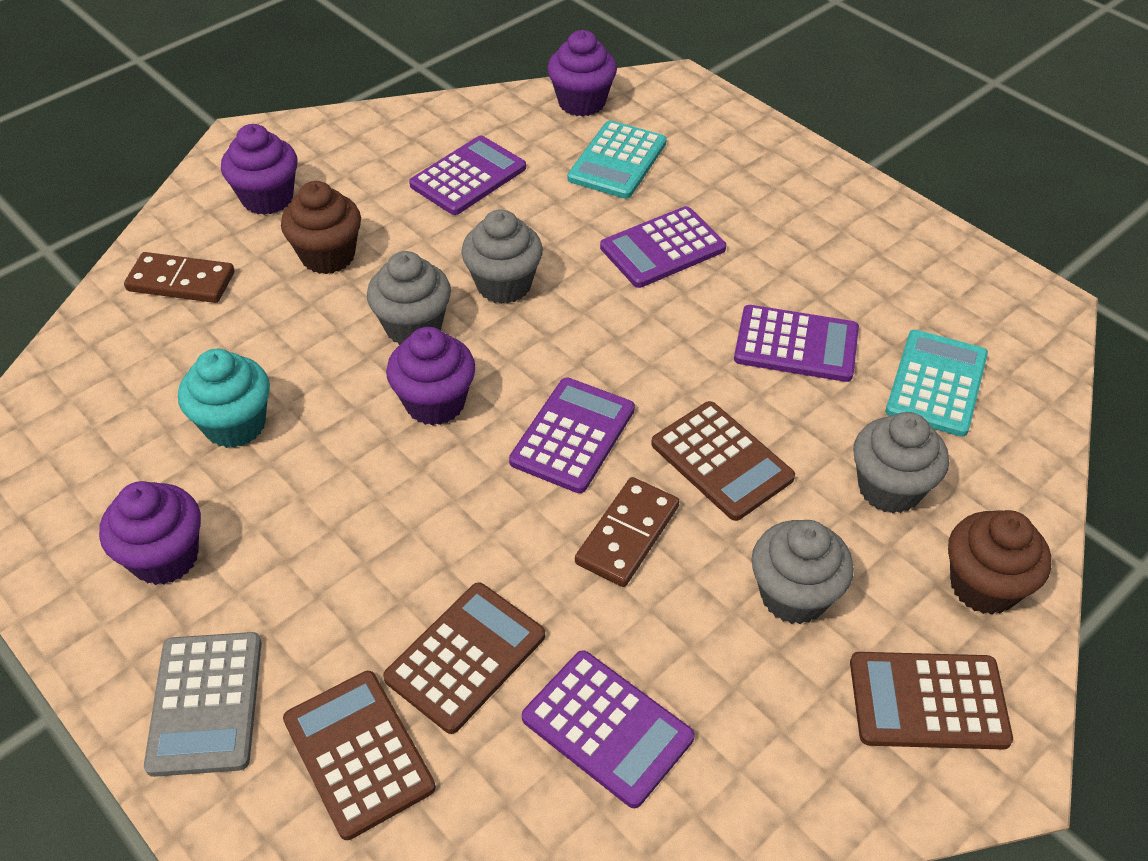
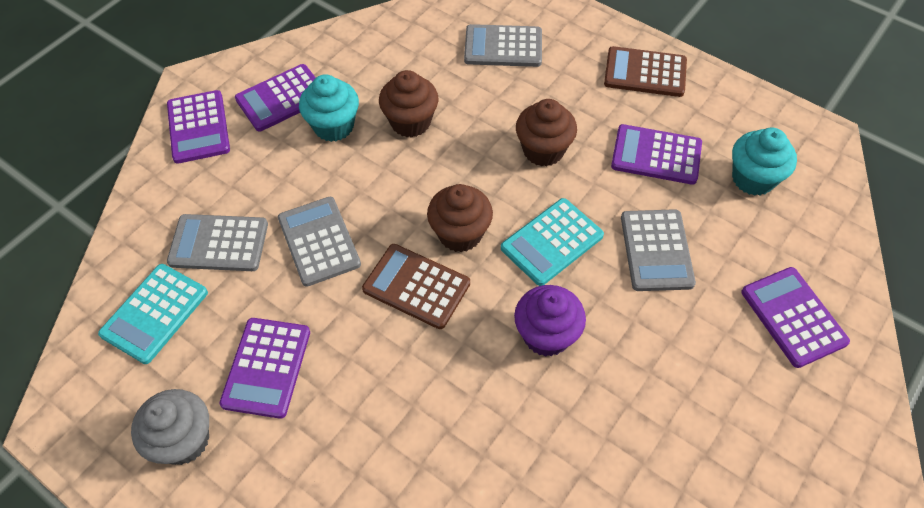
brown calculator: [283,671,436,840] [383,582,545,734] [651,401,795,521] [850,652,1013,750] = 4 -> [362,244,470,329] [604,46,687,97] = 2
brown cupcake: [281,181,361,274] [948,510,1051,614] = 2 -> [379,70,438,138] [427,184,493,252] [516,99,577,167] = 3
brown domino: [124,252,235,303] [575,477,679,587] = 2 -> none = 0
grey calculator: [144,632,262,777] = 1 -> [167,214,268,271] [278,197,361,287] [464,24,542,67] [621,209,696,291] = 4
grey cupcake: [367,251,451,345] [461,209,543,304] [751,520,854,624] [853,412,949,513] = 4 -> [131,389,209,465] = 1
purple cupcake: [99,481,201,585] [221,124,297,215] [386,327,476,426] [547,30,617,117] = 4 -> [514,285,586,357] = 1
turquoise cupcake: [178,349,270,448] = 1 -> [299,74,359,142] [732,127,797,196] = 2

